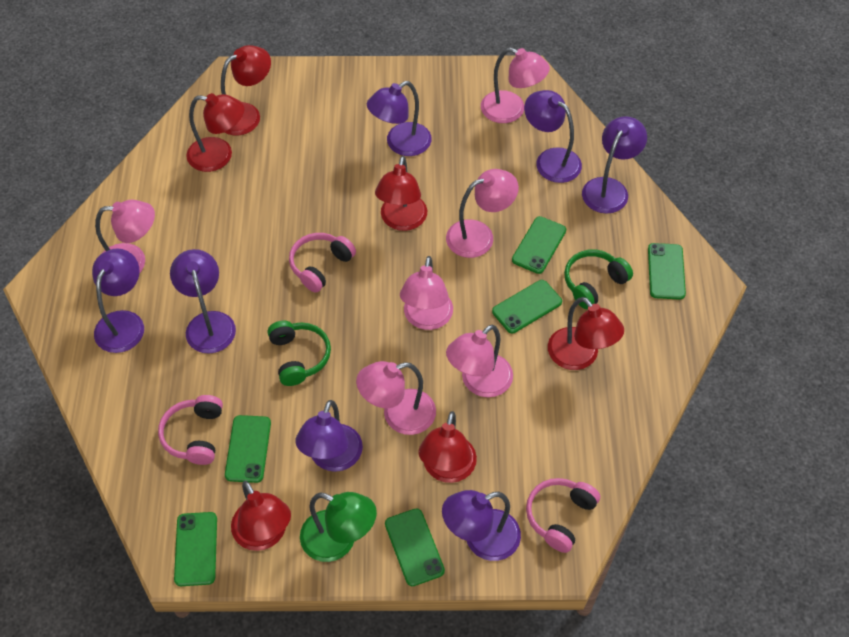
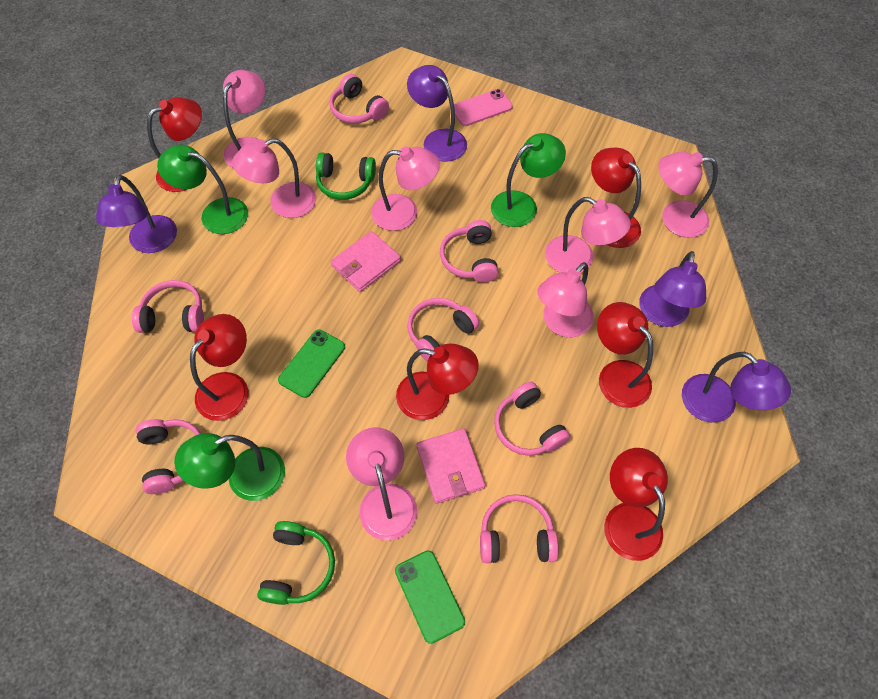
green lamp: [300,492,377,562] = 1 -> [157,145,248,234] [174,433,285,501] [491,133,566,227] = 3
green phone: [174,512,217,586] [225,415,271,483] [385,508,445,586] [492,280,562,333] [512,216,566,274] [648,243,686,300] = 6 -> [278,330,345,398] [395,551,465,644] = 2
pink headphones: [158,395,223,465] [289,233,356,293] [526,478,600,553] = 3 -> [132,280,204,333] [136,419,201,494] [330,74,389,124] [407,298,479,362] [440,220,499,282] [480,494,559,563] [494,382,570,456] = 7
pink lamp: [95,200,155,272] [356,361,436,435] [400,256,453,330] [446,169,519,258] [446,325,513,397] [481,47,550,123] = 6 -> [223,70,265,168] [232,138,316,218] [346,427,417,541] [371,146,440,231] [537,262,594,337] [545,197,631,273] [658,152,718,238] = 7
pink phone: none = 0 -> [454,89,513,126] = 1
pink wallet: none = 0 -> [331,231,401,292] [416,429,485,504] = 2
purple lamp: [92,248,144,353] [170,249,236,354] [296,400,363,472] [367,81,432,156] [442,490,521,561] [524,90,582,183] [582,116,647,214] = 7 -> [96,175,177,253] [407,65,467,162] [639,251,706,327] [682,352,791,423] = 4

